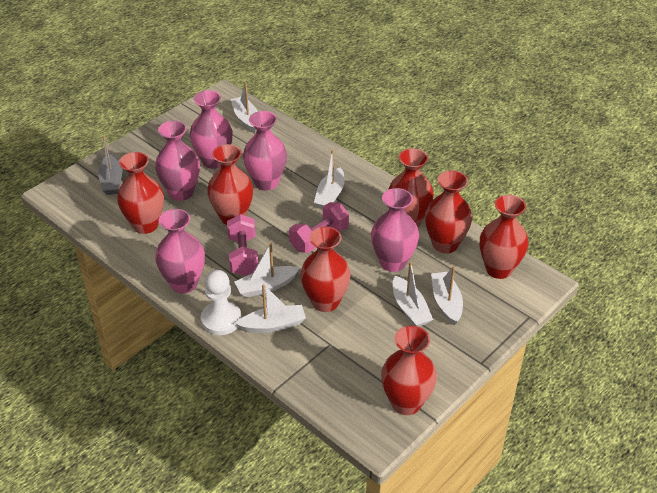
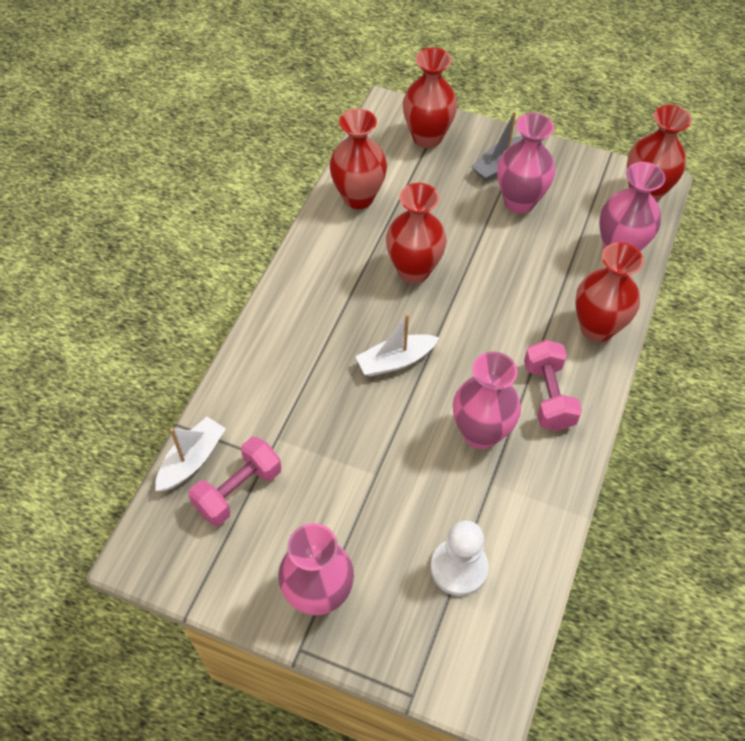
pink vase: [155,121,200,201] [155,209,205,294] [190,90,233,169] [243,111,287,191] [371,188,419,272] = 5 -> [278,523,354,616] [453,351,521,449] [497,113,555,214] [599,162,665,251] = 4
red vase: [117,152,164,234] [207,144,253,225] [300,227,351,312] [381,326,437,415] [388,148,434,227] [425,171,472,253] [480,195,529,279] = 7 -> [330,108,387,209] [386,183,447,283] [403,48,457,148] [575,242,644,342] [627,105,692,202] = 5
white boat: [231,82,258,133] [234,243,299,298] [235,284,306,333] [314,150,344,209] [393,262,433,327] [431,266,463,325] = 6 -> [155,417,226,491] [355,314,439,377] = 2

